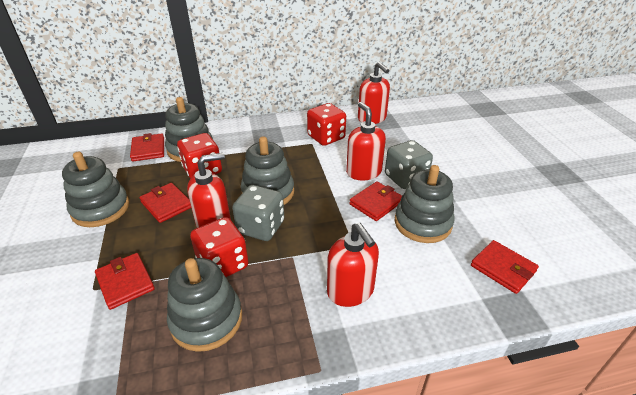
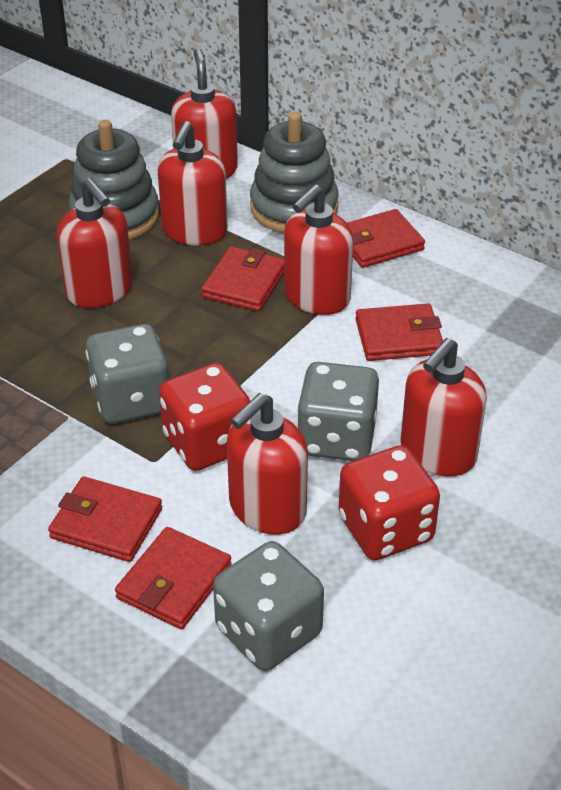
grey dice: [232,185,284,241] [385,140,433,189] = 2 -> [86,324,169,424] [213,541,324,671] [297,362,379,461] = 3
grey stacking toy: [62,152,129,227] [165,97,213,162] [167,258,242,352] [241,136,294,205] [395,165,455,243] = 5 -> [69,120,159,240] [250,112,339,233] = 2
red dice: [177,133,222,179] [190,217,249,277] [307,103,346,146] = 3 -> [159,363,250,471] [338,445,440,560] = 2
red soap dispenser: [187,153,231,228] [327,223,379,307] [346,102,386,180] [358,62,390,124] = 4 -> [57,178,133,308] [157,121,228,245] [171,48,238,179] [227,393,308,535] [284,184,353,315] [401,338,487,476] = 6

